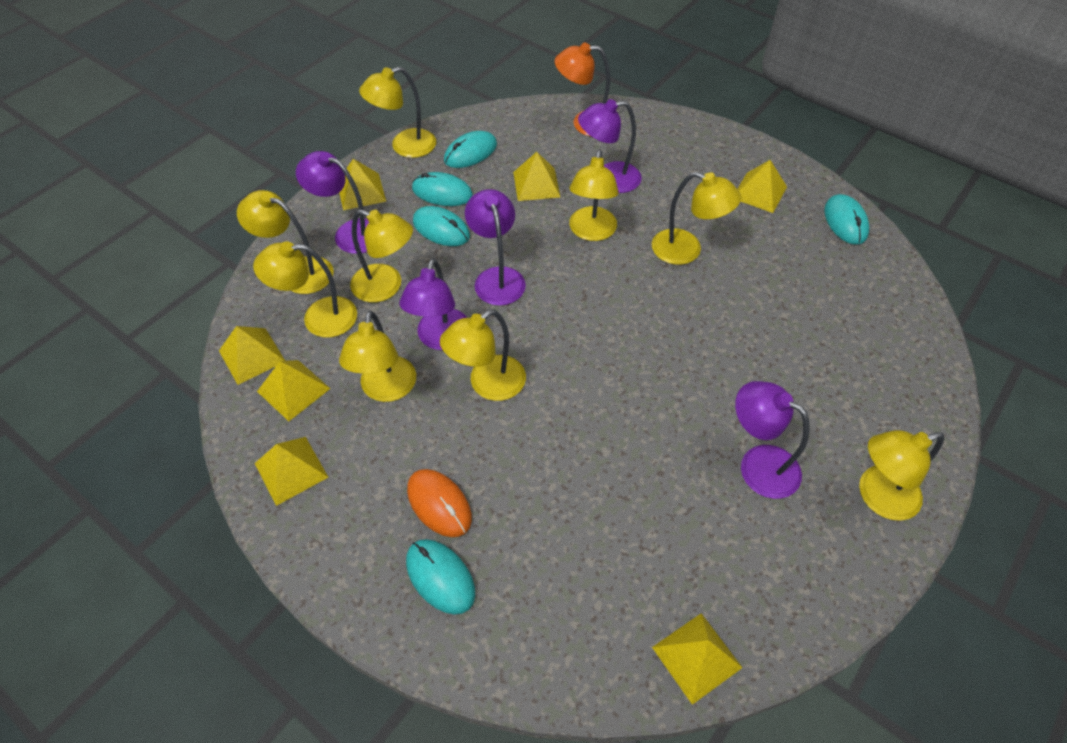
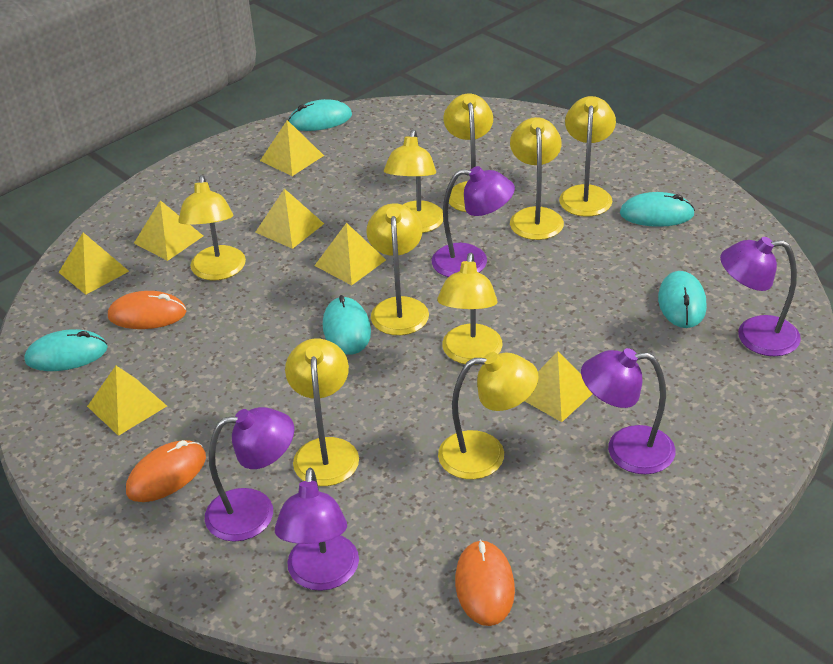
orange lamp: [554,42,610,137] = 1 -> none = 0
orange mouse: [407,469,472,537] = 1 -> [108,291,187,329] [126,440,206,502] [455,540,515,626] = 3

